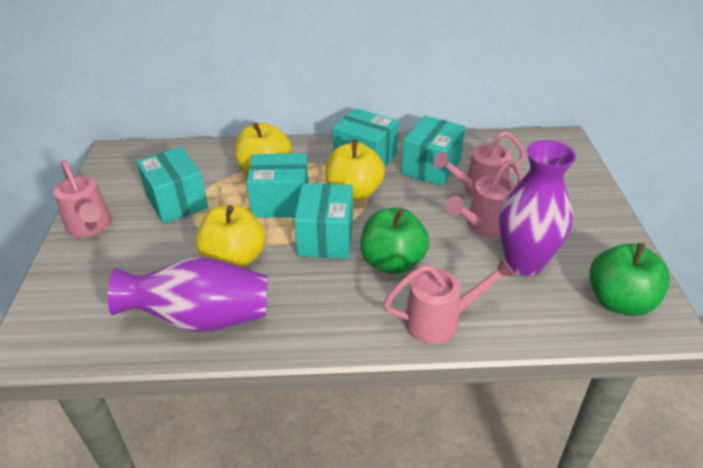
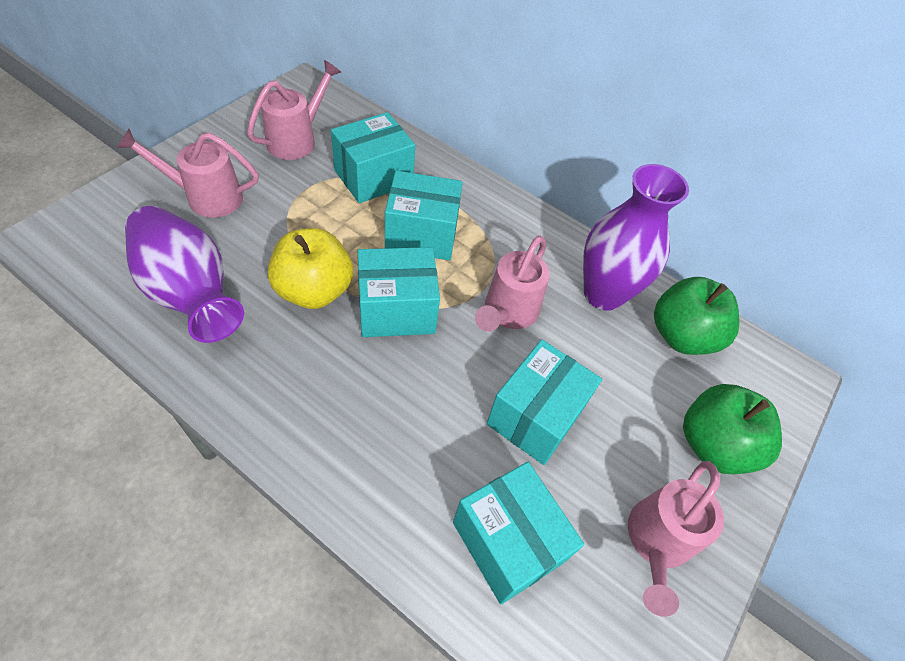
yellow apple: [196,205,265,267] [235,122,292,174] [325,139,385,201] = 3 -> [268,228,353,309] = 1

